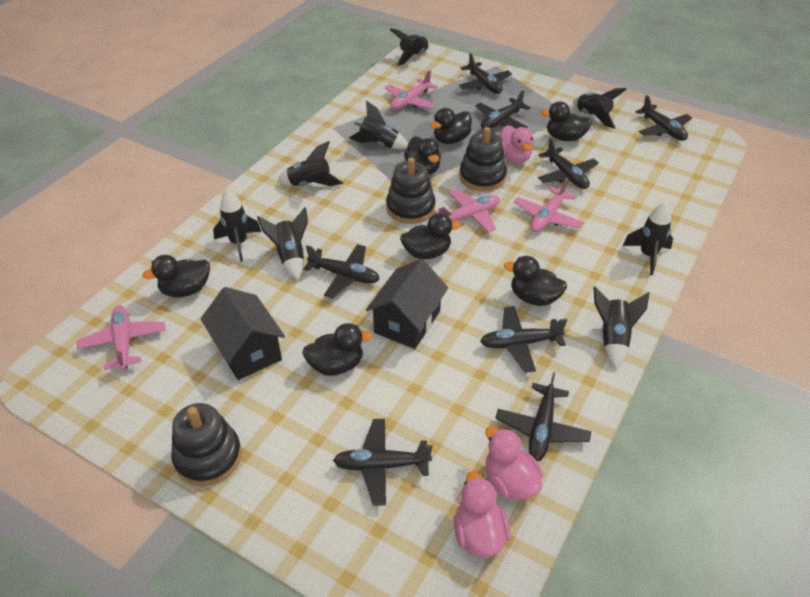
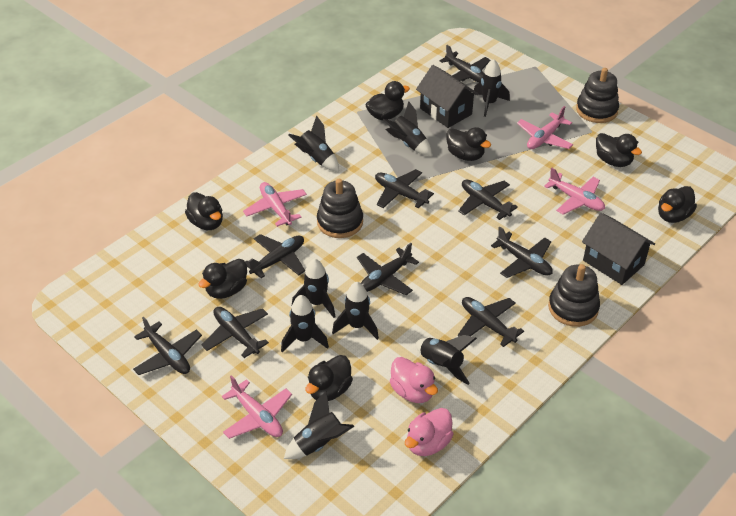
black plane: [304,244,379,298] [333,419,432,506] [459,53,512,94] [475,90,531,129] [480,306,567,373] [495,372,591,461] [538,138,599,189] [635,95,692,141] = 8 -> [133,316,202,375] [201,307,269,358] [245,234,305,279] [357,243,419,295] [375,169,434,208] [439,45,490,83] [458,180,518,220] [458,297,524,347] [491,226,553,278] = 9
pink duck: [454,471,510,557] [485,426,543,500] [499,125,533,163] = 3 -> [390,357,438,403] [405,408,454,456] = 2

